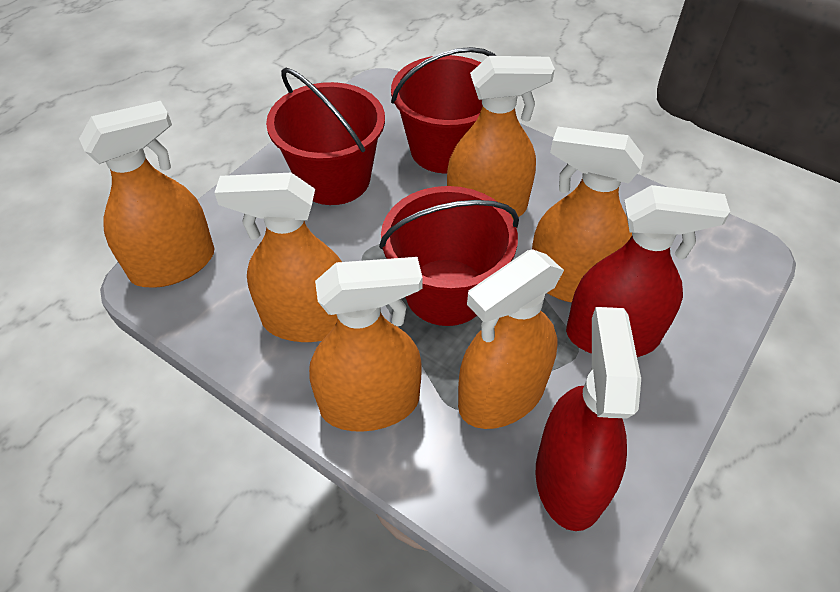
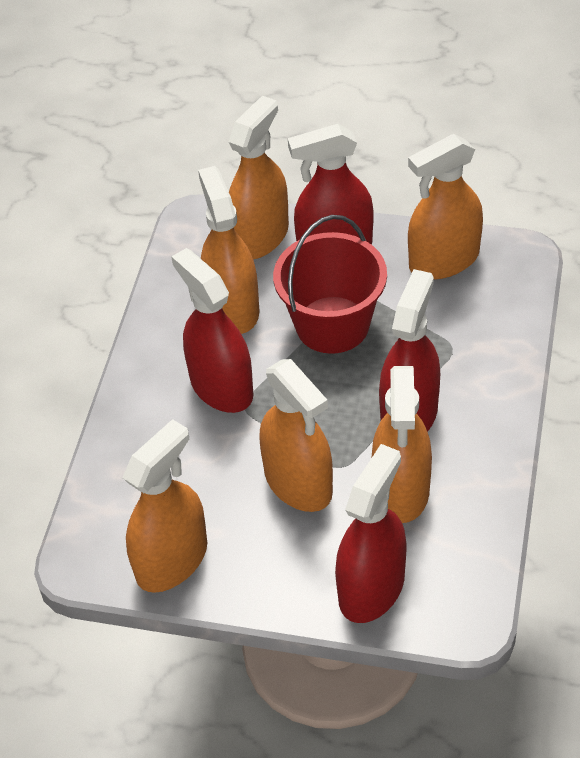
red bucket: [266,68,385,205] [379,186,519,326] [391,47,496,173] = 3 -> [273,215,387,354] = 1
red spray bottle: [535,307,641,531] [566,185,730,357] = 2 -> [171,248,254,413] [288,124,373,245] [335,444,407,623] [379,269,440,432] = 4

